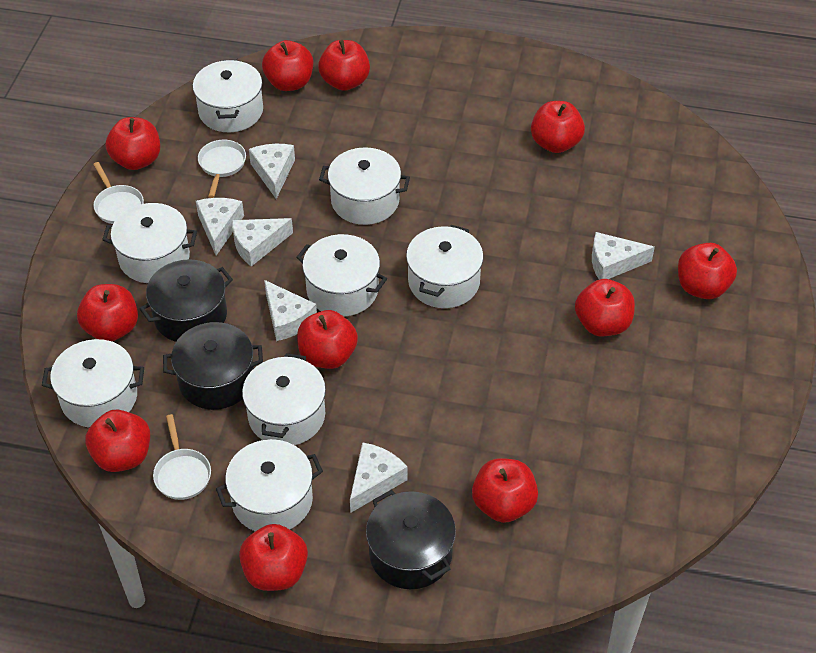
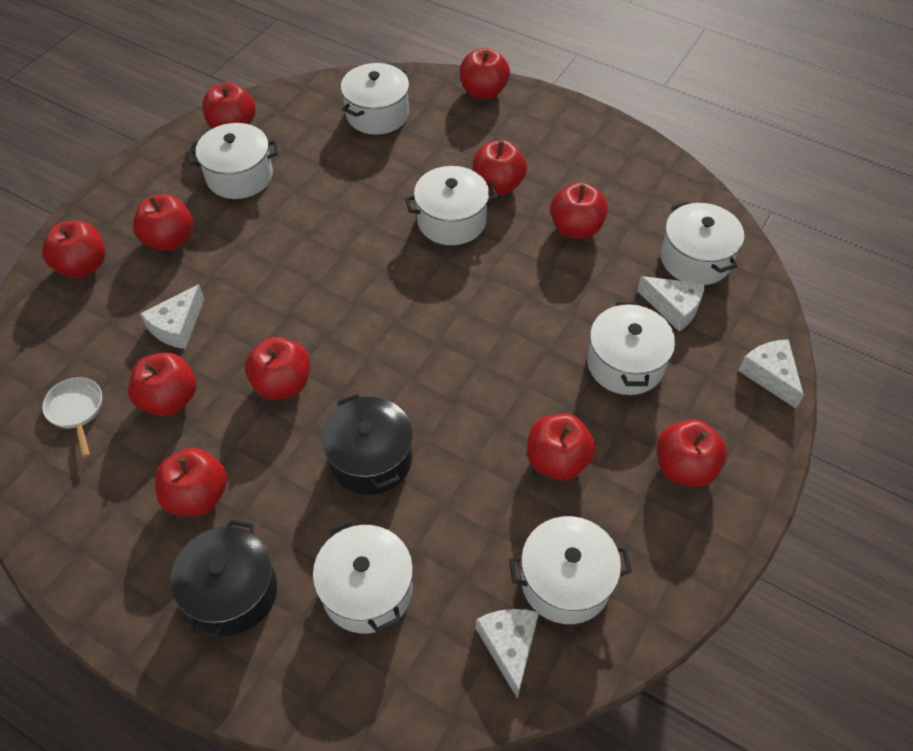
black pot: [139,259,233,342] [163,322,263,410] [366,490,456,589] = 3 -> [170,520,277,638] [321,393,413,495] = 2
white cheese: [196,198,244,255] [232,218,293,266] [249,144,295,199] [264,280,317,341] [350,442,407,513] [592,232,655,280] = 6 -> [140,284,204,349] [476,609,539,699] [637,276,705,332] [738,339,804,409] = 4
white pan: [93,162,144,224] [153,414,211,500] [198,140,246,198] = 3 -> [42,377,102,458] = 1
white pot: [42,339,144,427] [102,203,197,283] [193,60,263,132] [216,439,323,531] [242,353,326,445] [296,234,387,317] [319,147,410,225] [406,225,484,308] = 8 -> [189,123,278,199] [313,520,413,634] [341,63,409,135] [405,166,498,245] [509,516,632,624] [587,302,675,395] [660,202,744,285] = 7

